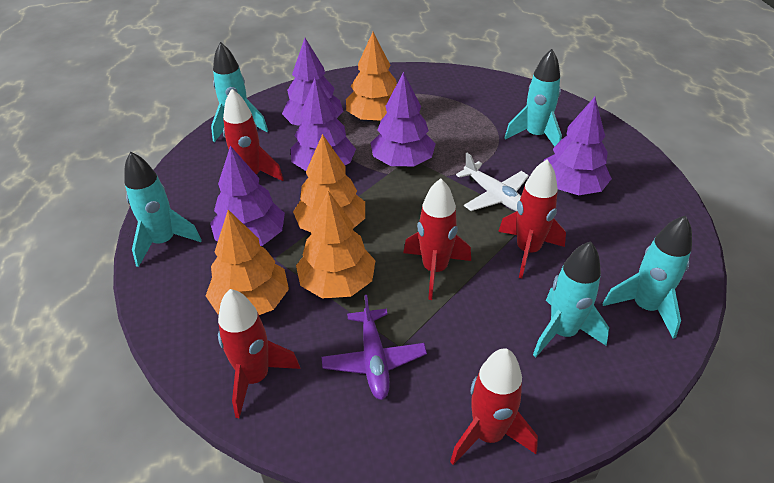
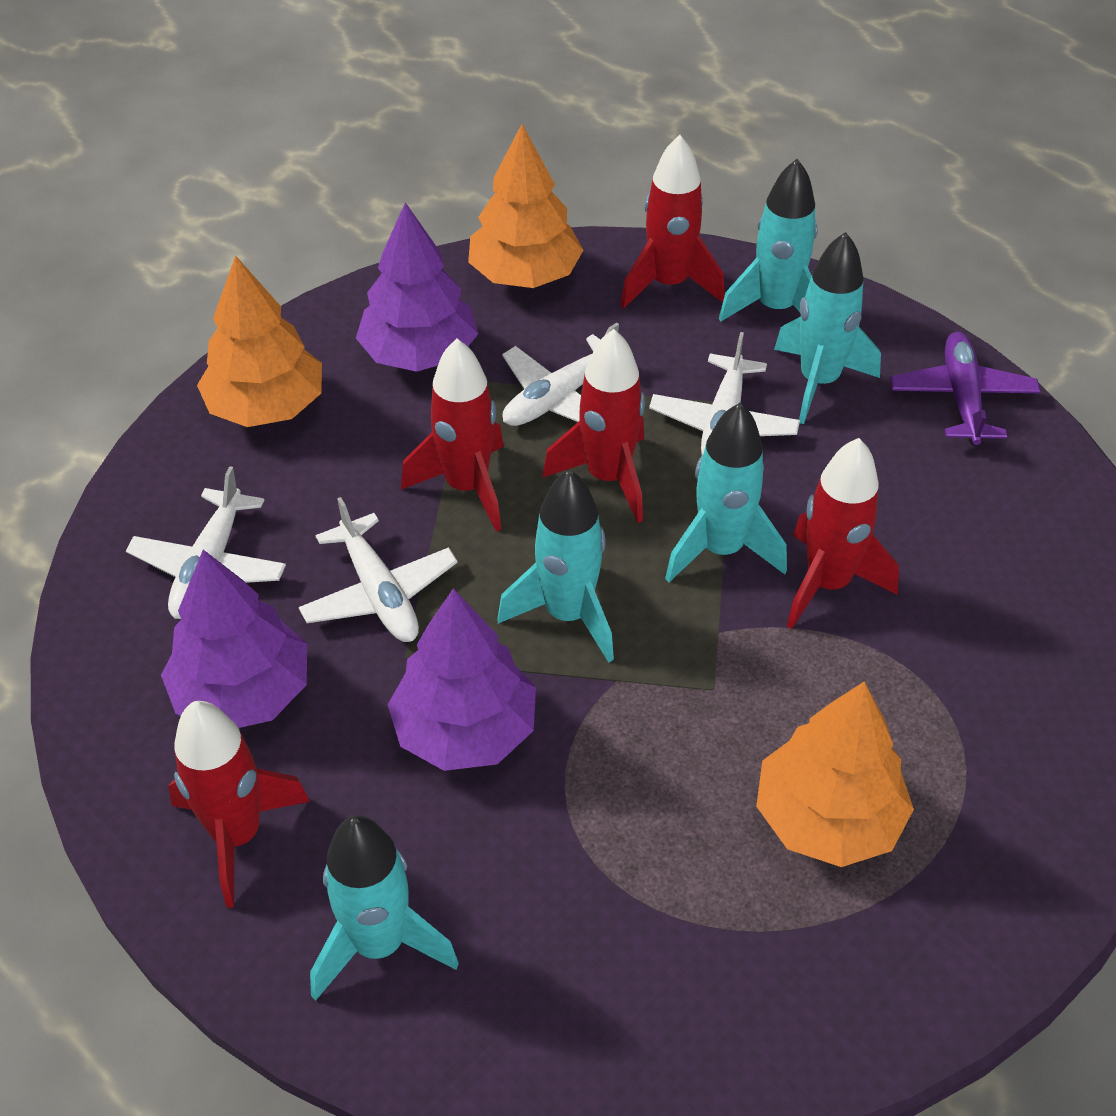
orange tree: [206,210,289,315] [293,134,365,232] [296,191,376,298] [346,32,397,122] = 4 -> [197,255,322,427] [468,124,583,288] [756,681,914,867] = 3
purple tree: [210,146,285,246] [282,38,343,126] [291,78,356,171] [371,72,436,166] [544,97,612,195] = 5 -> [161,550,307,728] [356,202,478,372] [388,588,536,771] = 3
white plane: [456,153,529,211] = 1 -> [126,466,286,619] [299,497,458,642] [502,323,619,426] [649,332,800,455] = 4

